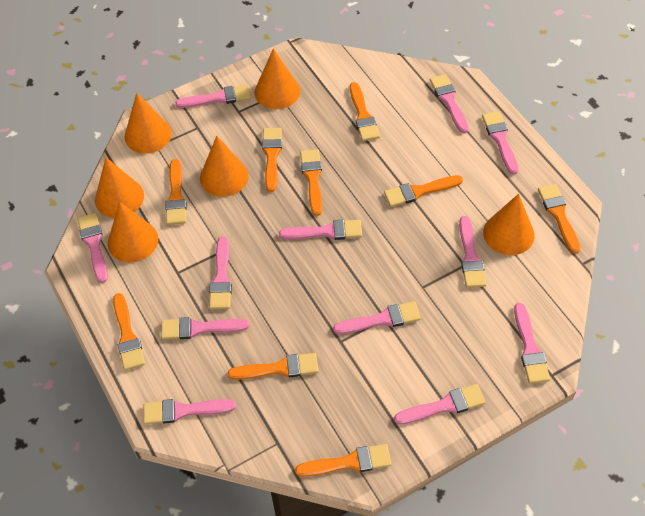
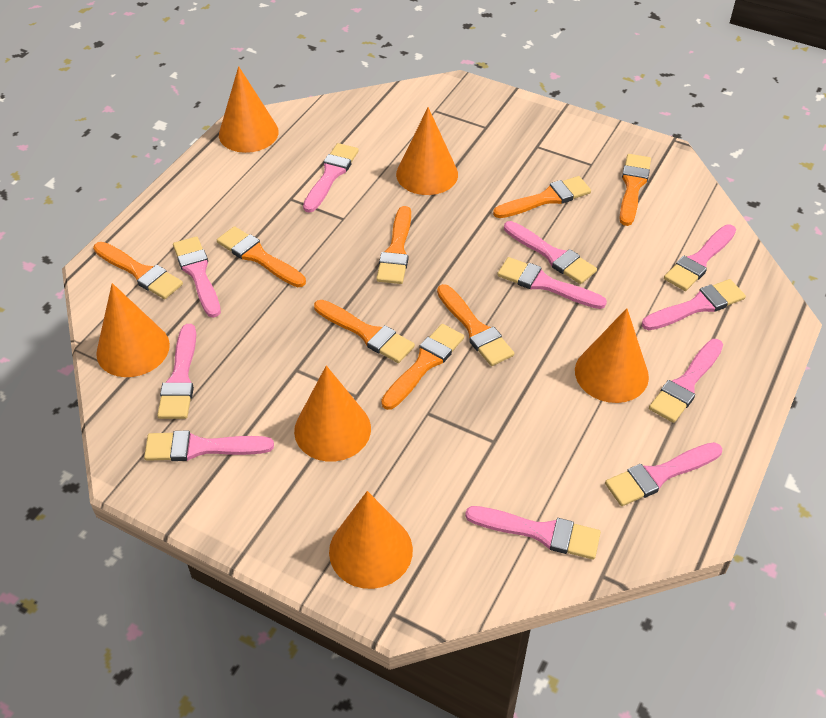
orange brush: [113,293,145,370] [165,159,187,225] [228,353,319,380] [262,128,282,192] [295,444,392,477] [300,149,322,216] [350,82,380,141] [384,175,463,207] [538,184,580,254] = 9 -> [93,242,183,299] [217,226,306,287] [314,300,415,363] [376,206,411,284] [381,324,464,410] [437,284,514,366] [493,176,591,218] [619,154,651,226] = 8
pink brush: [77,213,108,283] [143,399,236,424] [161,317,249,340] [175,84,251,108] [209,236,232,310] [279,220,362,240] [333,301,421,334] [394,384,486,425] [430,74,469,133] [459,216,487,288] [482,111,519,175] [514,303,550,384] = 12 -> [144,431,274,461] [157,324,196,419] [173,236,221,318] [303,143,359,213] [465,506,601,560] [497,257,607,309] [504,221,597,284] [605,442,722,506] [642,279,746,330] [649,339,723,423] [664,224,736,291] = 11

